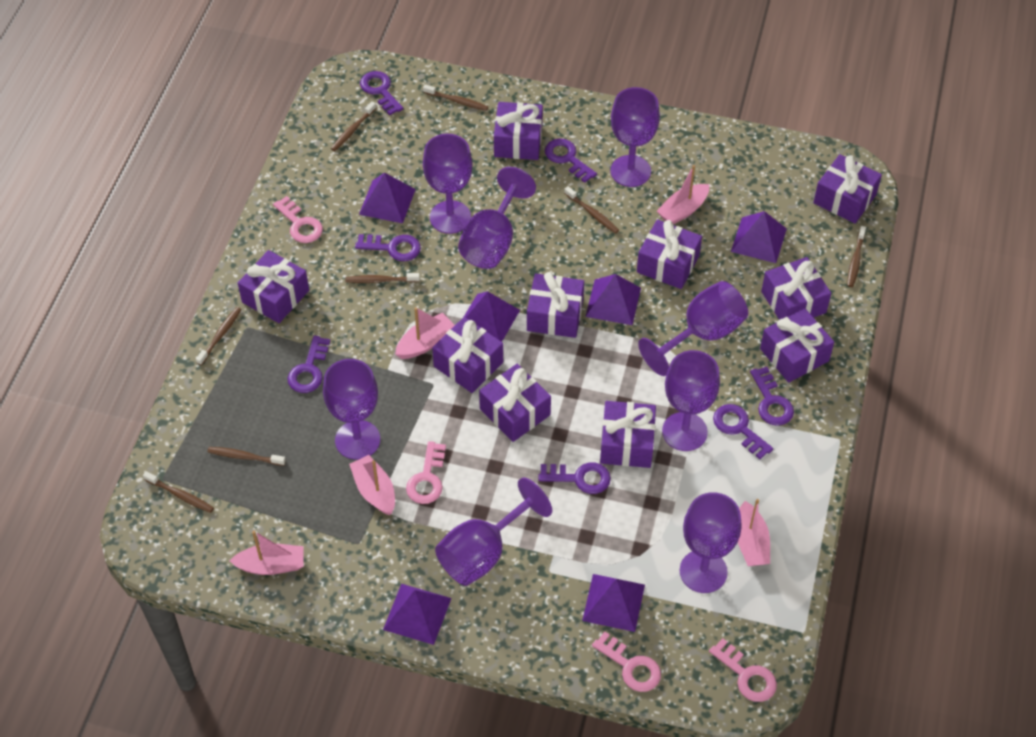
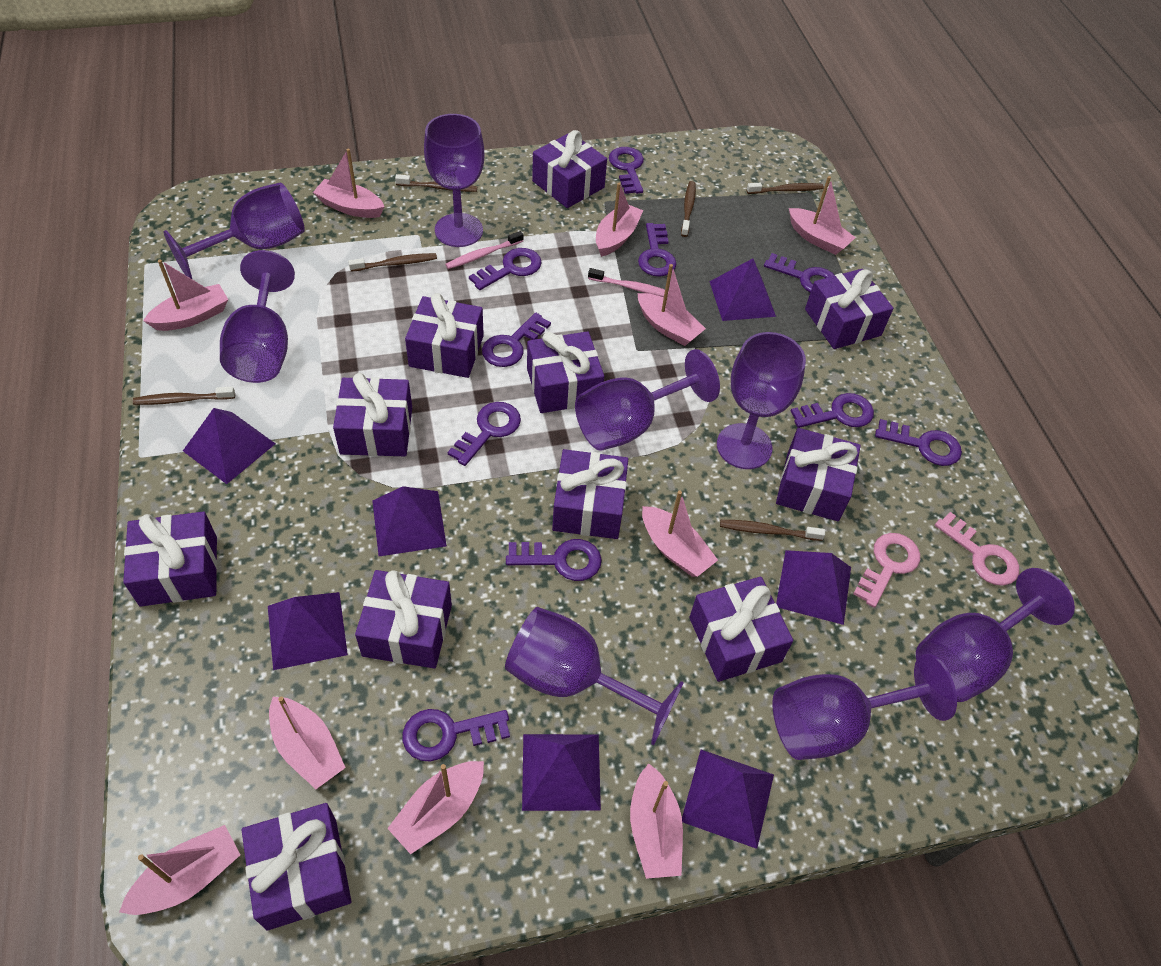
brown toothbrush: [143,471,214,513] [196,307,242,366] [207,447,286,466] [331,102,376,151] [345,273,420,283] [423,84,488,111] [564,186,619,234] [847,226,866,287] = 8 -> [133,386,235,405] [348,253,437,272] [395,174,477,192] [681,181,696,237] [720,520,825,541] [747,183,824,194] = 6
pink boat: [230,530,303,575] [349,455,395,515] [395,307,455,359] [657,165,709,225] [738,499,770,566] = 5 -> [119,825,240,915] [143,259,229,331] [269,696,346,789] [313,149,385,218] [387,761,484,854] [596,183,643,257] [630,764,683,879] [638,264,706,346] [642,491,718,577] [789,176,856,255] = 10
pink key: [273,196,323,243] [406,441,446,504] [592,631,661,692] [709,638,777,702] = 4 -> [853,533,920,608] [935,512,1019,586] = 2
pink toothbrush: none = 0 -> [445,231,523,269] [588,268,669,297] = 2
purple gift: [238,250,309,323] [432,317,503,393] [479,364,551,442] [494,102,543,160] [527,272,584,338] [600,401,656,468] [637,219,702,289] [760,308,834,383] [761,257,831,320] [813,154,882,224] = 10 -> [123,511,218,607] [241,803,351,931] [333,373,412,456] [355,570,452,669] [405,293,484,378] [527,331,604,413] [532,130,607,208] [552,449,628,539] [689,577,793,682] [776,428,861,521] [805,269,893,349] = 11
purple key: [287,336,330,393] [355,234,421,261] [360,71,403,115] [538,462,611,494] [545,139,597,183] [713,404,773,459] [750,367,794,426] = 7 -> [403,709,510,762] [448,402,521,466] [469,248,542,290] [482,313,551,367] [506,539,602,581] [609,147,644,194] [638,223,676,277] [764,253,835,293] [791,393,874,428] [875,419,962,466] = 10
purple pyramid: [359,173,416,223] [383,584,451,645] [464,291,520,342] [582,574,645,632] [585,274,641,325] [731,211,787,263] = 6 -> [183,408,276,484] [268,592,348,670] [372,486,447,556] [522,734,601,811] [682,750,774,849] [709,258,776,321] [776,550,851,625] = 7

